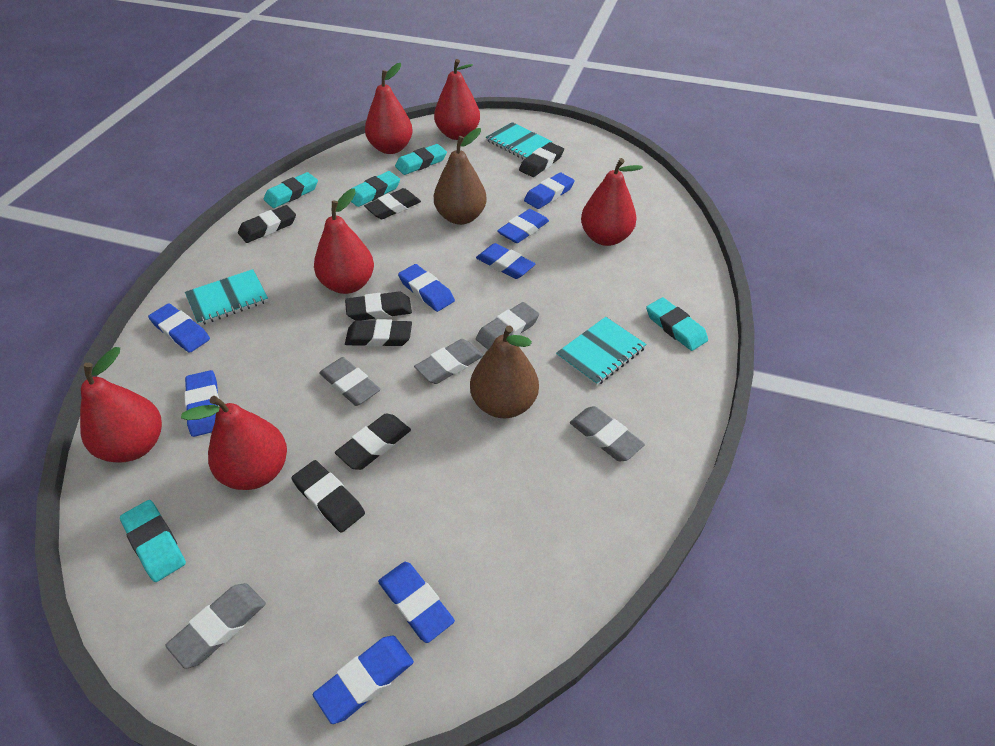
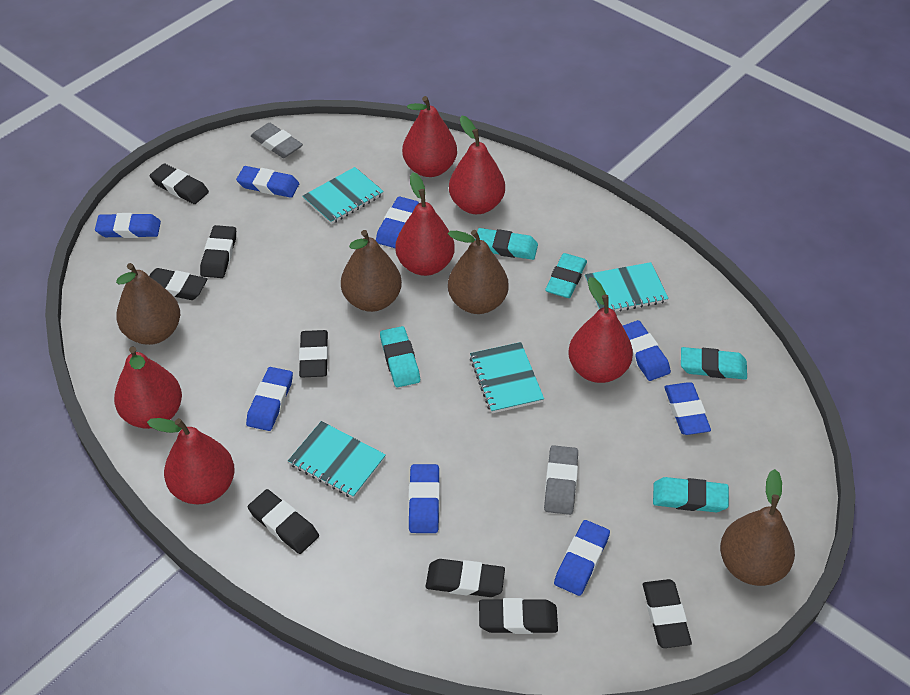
black eraser: [238,205,296,243] [291,460,365,533] [335,413,411,470] [345,292,412,321] [345,319,412,347] [364,188,421,219] [519,142,564,177] = 7 -> [149,268,207,300] [150,163,209,204] [200,225,236,278] [248,489,319,554] [299,330,328,377] [425,559,505,597] [479,598,558,634] [643,579,692,648] = 8
brown pear: [434,128,487,225] [470,325,539,418] = 2 -> [116,263,180,345] [341,230,402,312] [448,230,509,314] [720,469,795,586] = 4
grey eraser: [165,583,266,669] [319,357,381,406] [414,339,483,384] [476,302,539,349] [570,406,645,461] = 5 -> [251,123,303,158] [544,445,578,515] = 2
turquoise notebook: [185,269,268,326] [486,122,553,160] [556,317,646,386] = 3 -> [288,421,386,499] [302,167,384,224] [470,342,544,413] [585,262,669,312] = 4

